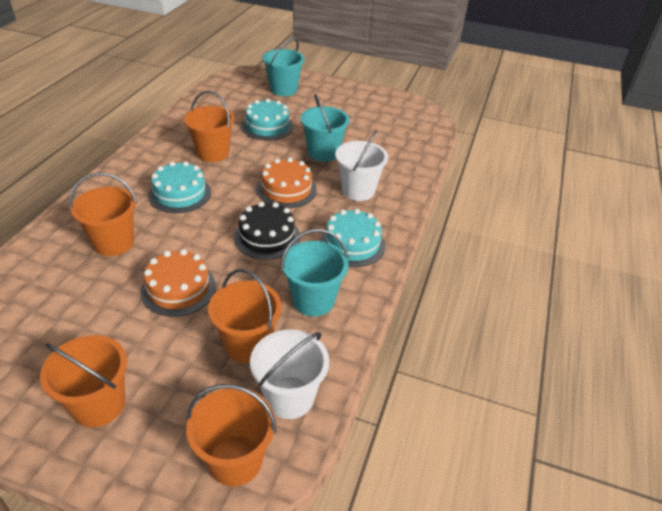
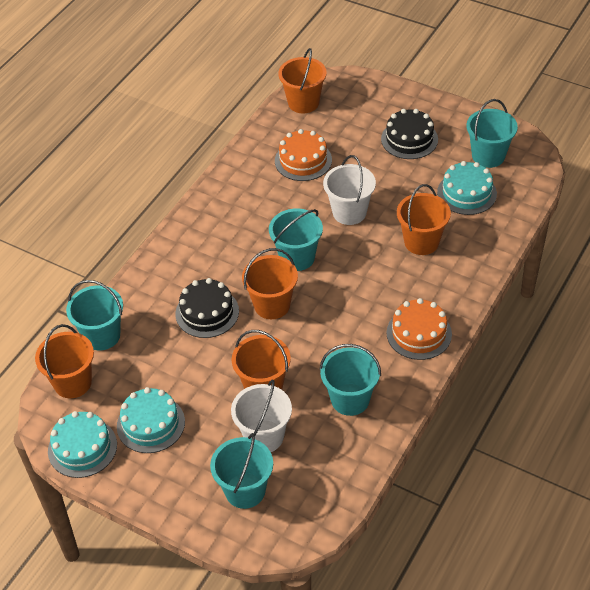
black cake: [234,202,300,260] = 1 -> [175,278,239,338] [381,109,438,159] = 2
turquoise bucket: [263,38,304,96] [281,229,349,317] [301,94,349,162] = 3 -> [66,280,123,350] [210,433,273,509] [269,209,323,271] [319,344,381,416] [466,99,518,168] = 5

